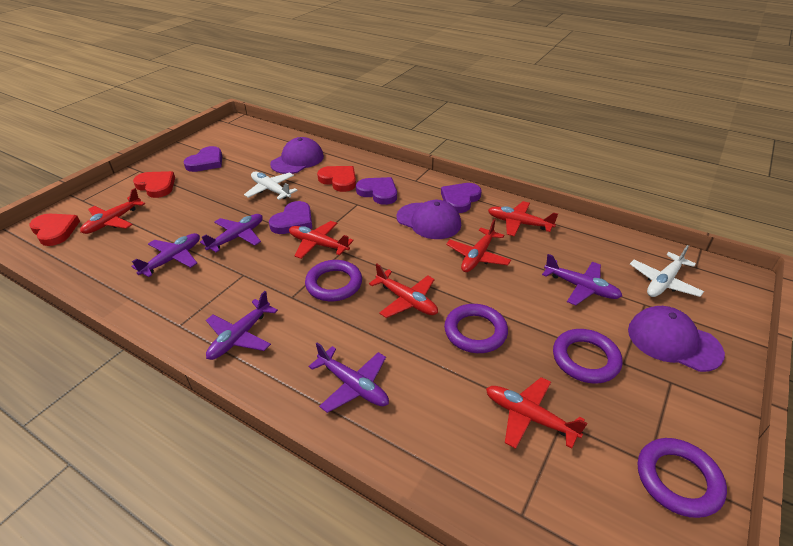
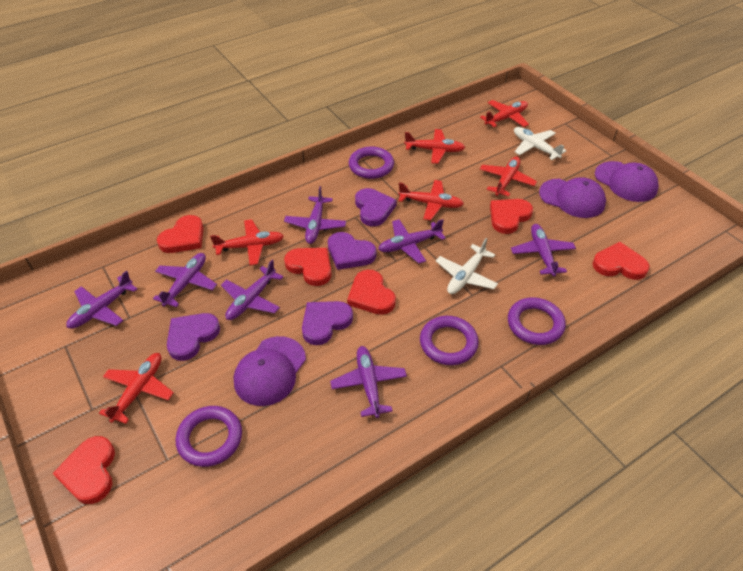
purple plane: [131,233,200,277] [200,214,263,253] [206,291,278,360] [309,342,389,413] [542,254,622,306] = 5 -> [66,271,137,329] [153,253,217,307] [221,260,283,320] [284,186,346,244] [330,346,407,418] [378,219,446,263] [511,224,576,277] = 7
red heart: [29,214,80,246] [133,171,175,198] [317,166,356,192] = 3 -> [53,436,115,504] [157,215,204,253] [284,248,332,286] [347,270,396,315] [490,199,533,234] [593,242,650,280] = 6

